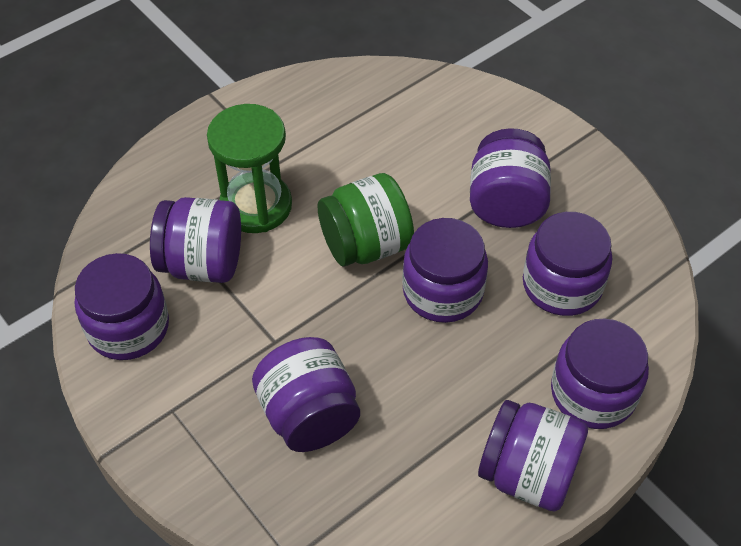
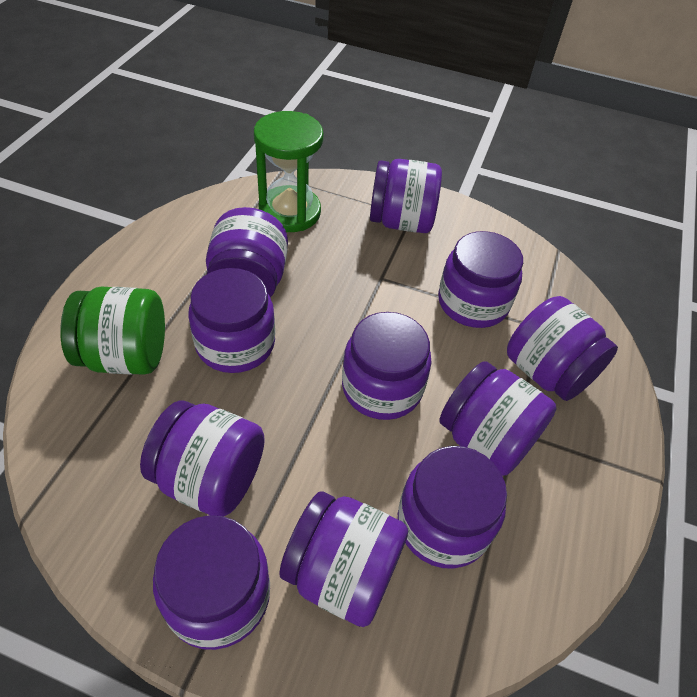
purple jar: [75,253,169,360] [150,197,241,283] [252,337,360,452] [402,218,488,323] [470,128,551,228] [478,400,588,511] [523,212,612,316] [551,318,649,429] = 8 -> [140,400,265,516] [153,515,270,650] [188,268,275,373] [206,207,288,297] [279,491,408,627] [342,312,431,420] [370,159,442,233] [398,446,507,569] [438,231,523,328] [440,361,557,476] [507,296,618,401] = 11

